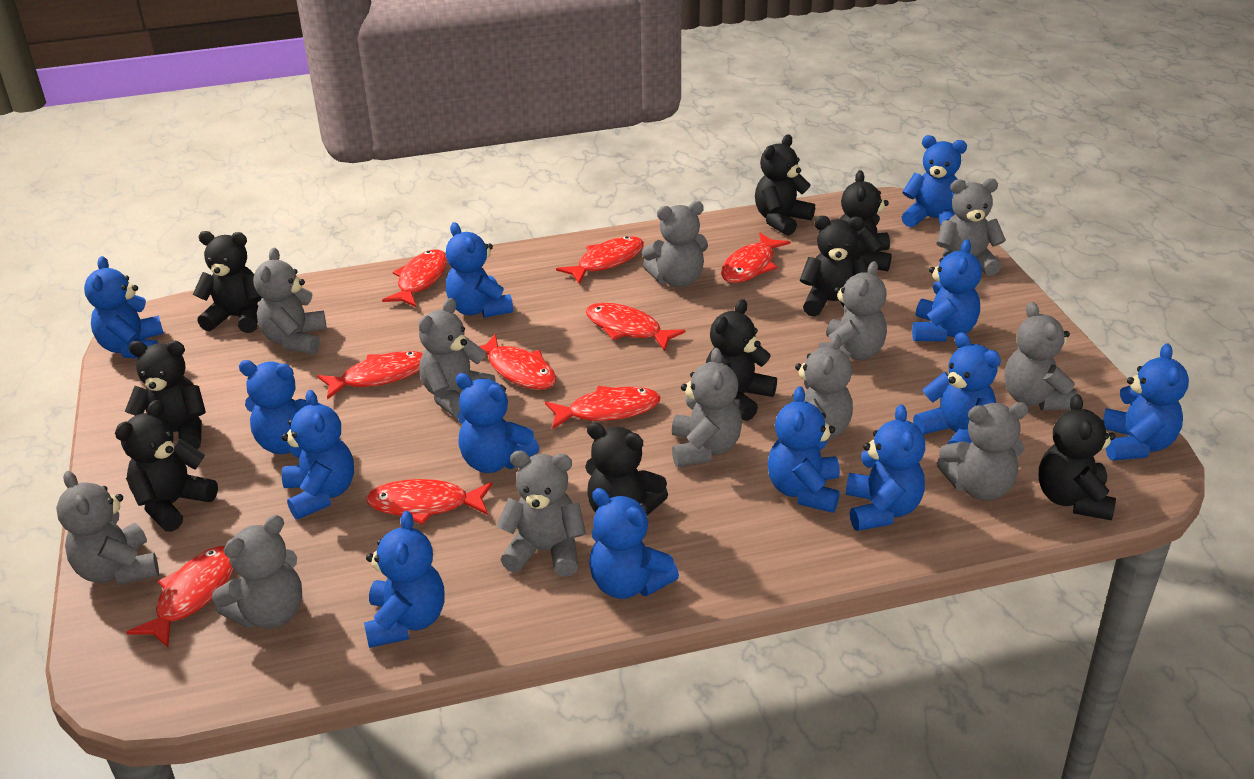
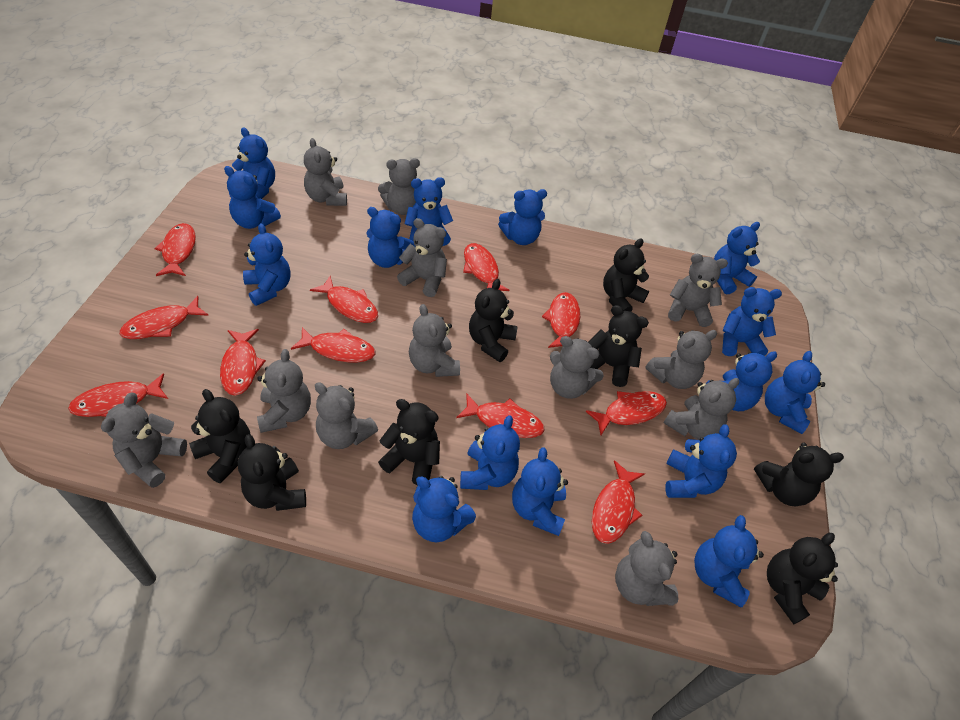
black teddy bear: [115,400,218,532] [125,341,206,449] [193,231,262,333] [585,422,668,515] [706,299,777,421] [755,134,815,236] [800,216,868,317] [840,170,892,271] [1039,394,1116,520] = 9 -> [189,389,250,483] [238,434,306,511] [378,399,440,485] [469,279,518,362] [588,305,649,387] [603,238,649,312] [754,443,844,506] [767,533,838,624] = 8
blue teddy bear: [84,256,164,358] [239,360,323,454] [282,390,354,520] [364,511,445,648] [446,222,513,318] [456,373,539,473] [589,488,679,599] [768,386,840,513] [846,405,925,531] [902,135,967,227] [912,239,982,341] [913,332,1001,444] [1103,343,1189,461] = 13 -> [224,166,281,229] [232,128,275,199] [243,224,290,306] [366,207,414,268] [405,177,453,247] [412,476,476,542] [460,415,520,490] [498,189,547,245] [512,447,568,536] [665,424,737,498] [694,515,764,607] [705,351,777,411] [714,222,760,294] [722,287,782,356] [765,351,825,434] = 15
red fish: [126,546,234,648] [317,351,423,400] [366,479,492,525] [382,249,447,307] [479,334,556,390] [545,386,661,429] [556,236,644,284] [586,303,686,351] [721,233,790,283] = 9 -> [68,373,168,417] [120,296,209,339] [154,223,196,276] [220,329,266,396] [291,327,375,363] [310,276,378,323] [456,394,544,438] [463,243,509,291] [542,292,580,348] [586,391,667,435] [592,460,645,544] = 11

